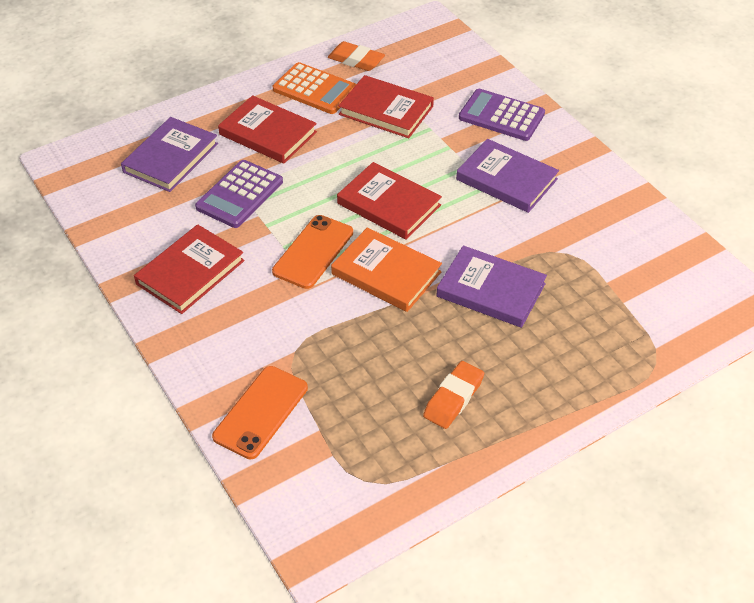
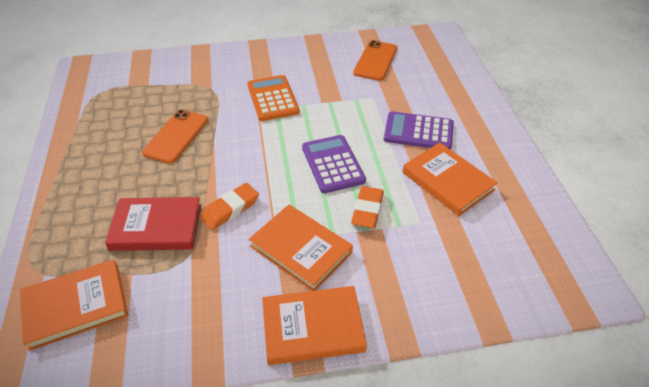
orange book: [331,227,442,312] = 1 -> [20,259,128,351] [249,205,353,291] [262,286,367,365] [403,143,497,216] = 4
purple book: [121,117,218,192] [436,246,547,328] [456,139,559,213] = 3 -> none = 0
red book: [134,224,244,314] [218,95,317,164] [337,162,442,240] [339,75,434,138] = 4 -> [105,197,201,251] = 1

